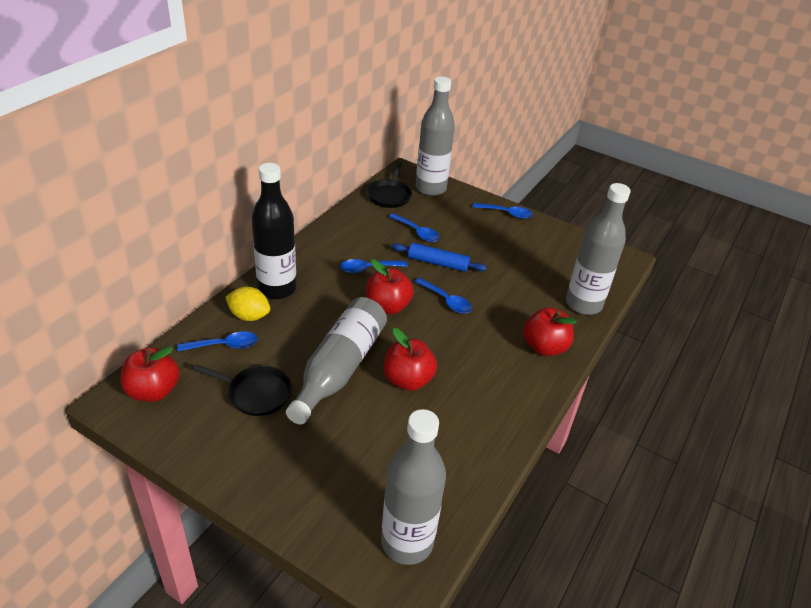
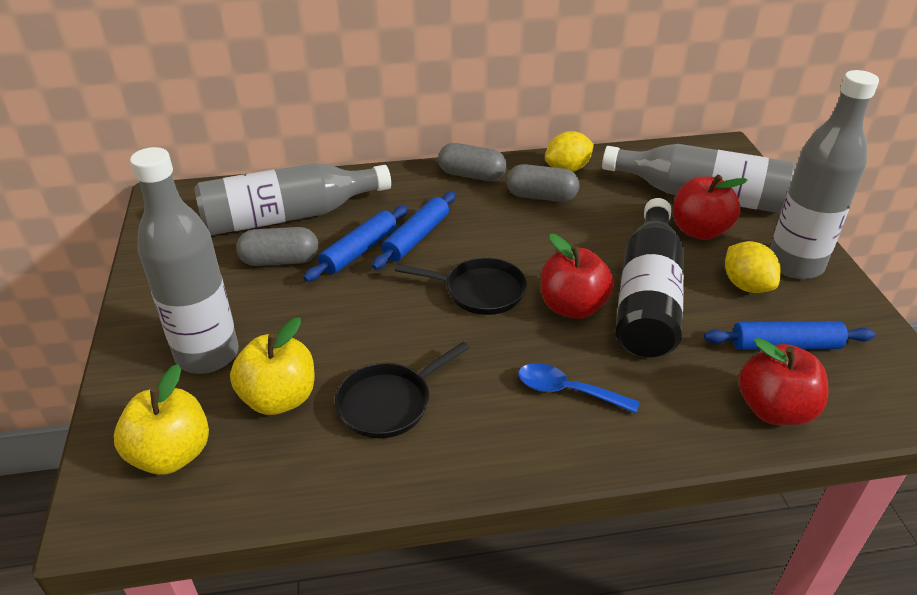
blue rolling pin: [392,243,487,272] = 1 -> [303,205,408,282] [372,191,456,270] [704,321,875,350] = 3
blue spoon: [177,331,258,351] [340,259,407,273] [389,213,440,242] [414,278,472,314] [472,203,533,219] = 5 -> [518,363,640,413] = 1
grey capsule: none = 0 -> [236,227,319,266] [438,143,507,181] [507,164,579,202] = 3
red apple: [121,347,180,402] [366,259,414,315] [384,328,437,391] [523,308,577,356] = 4 -> [541,234,614,319] [673,175,748,240] [739,338,828,426] = 3
yellow apple: none = 0 -> [114,364,209,475] [230,318,315,415] = 2
yellow lemon: [226,287,270,321] = 1 -> [545,131,594,172] [725,241,781,293] = 2

